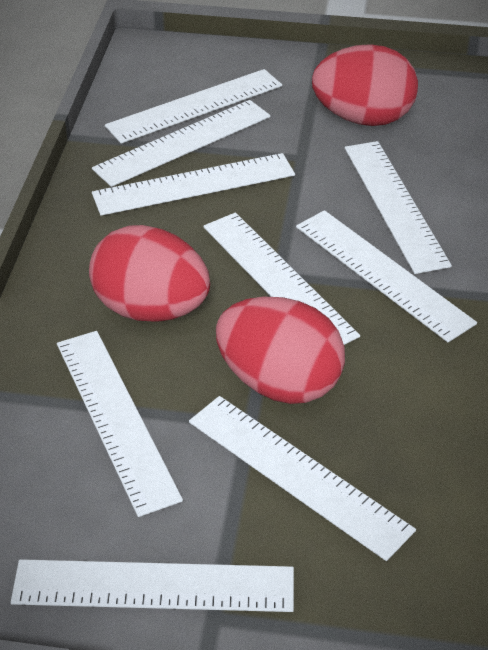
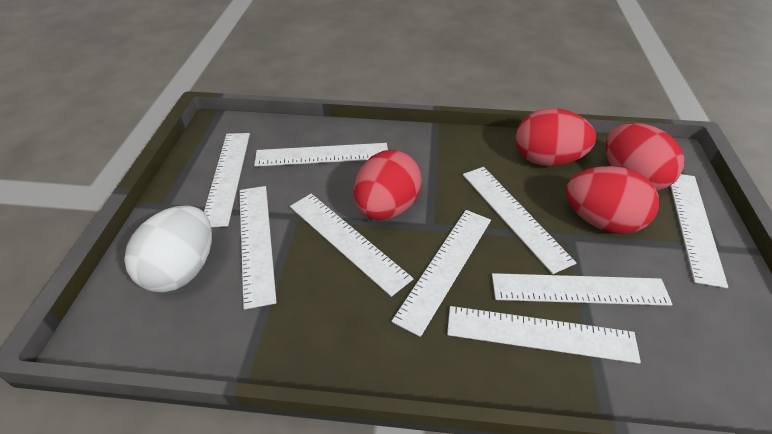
red egg: [89,225,210,322] [216,297,345,404] [312,44,418,126] = 3 -> [354,150,422,220] [516,108,596,166] [566,166,659,234] [606,123,684,191] = 4
white egg: none = 0 -> [124,205,212,293] = 1

